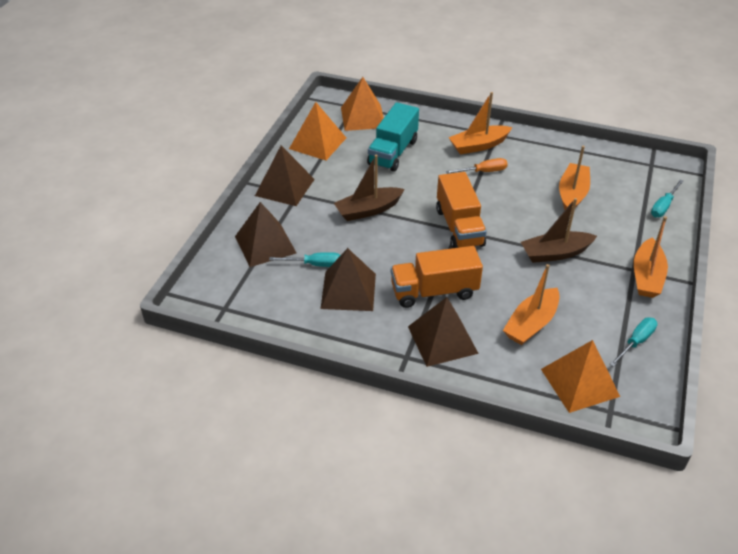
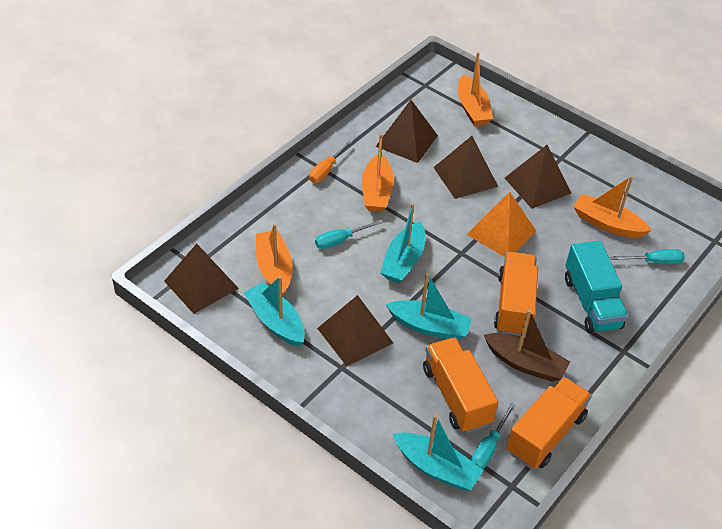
brown boat: [334,155,405,221] [521,198,597,263] = 2 -> [484,309,570,382] = 1
brown pyramid: [235,202,296,267] [255,146,315,206] [321,248,376,311] [408,297,479,367] = 4 -> [164,244,239,314] [317,295,393,366] [375,100,438,163] [433,136,498,199] [505,145,571,209] = 5
orange pyramid: [289,102,346,160] [341,77,384,131] [541,340,620,413] = 3 -> [466,192,536,257] = 1
orange truck: [391,246,483,308] [436,172,487,248] = 2 -> [423,337,498,433] [494,252,538,336] [507,377,592,469] = 3
turquoise boat: none = 0 -> [243,276,305,347] [380,203,425,283] [386,273,472,340] [393,414,483,491] = 4

